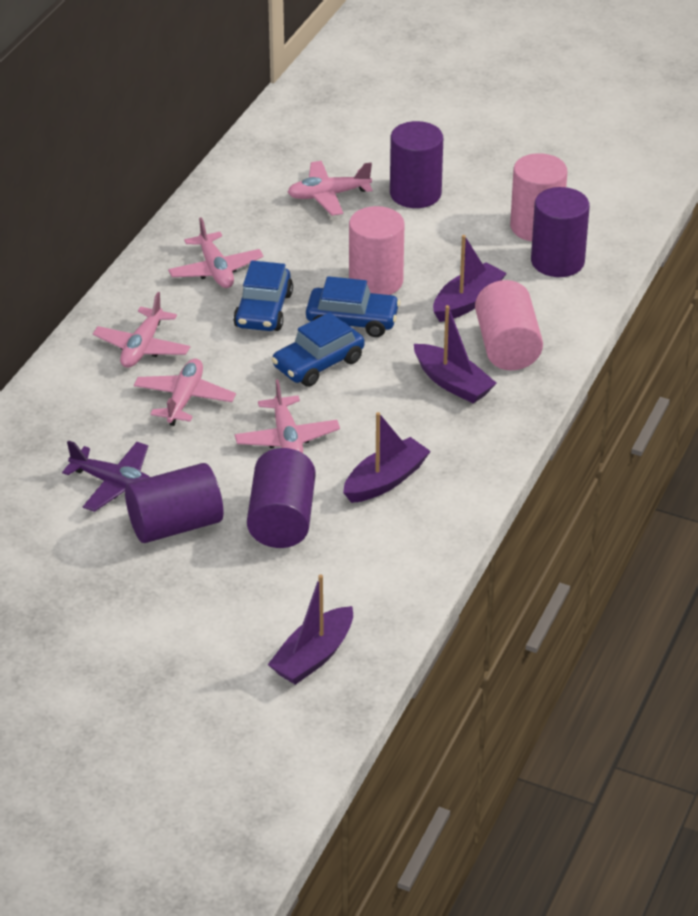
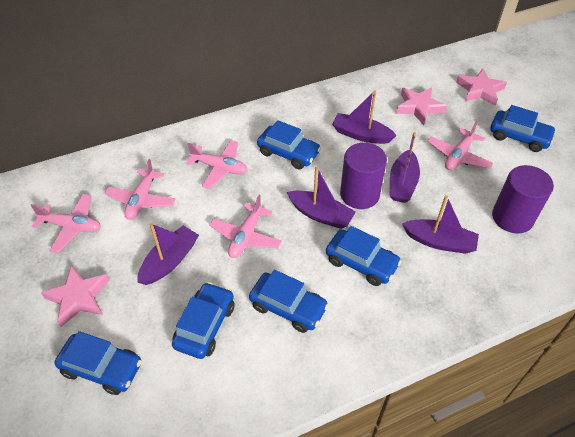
blue car: [233,261,293,331] [272,312,364,387] [306,276,400,337] = 3 -> [54,331,142,395] [172,282,234,359] [249,270,329,333] [257,120,321,169] [326,226,402,286] [490,105,556,152] = 6
pink cylinder: [349,206,405,295] [475,280,543,370] [510,153,567,241] = 3 -> none = 0
pink star: none = 0 -> [41,265,110,327] [396,87,447,125] [456,69,507,106] = 3
purple boat: [268,575,353,685] [343,412,431,503] [414,305,497,404] [433,235,507,322] = 4 -> [137,223,199,285] [287,167,356,229] [332,90,397,144] [390,132,420,203] [402,195,479,254] = 5
purple cylinder: [125,463,224,543] [247,448,316,548] [390,121,443,208] [531,187,590,277] = 4 -> [340,143,387,209] [492,165,554,233] = 2
purple plane: [62,440,150,512] = 1 -> none = 0

